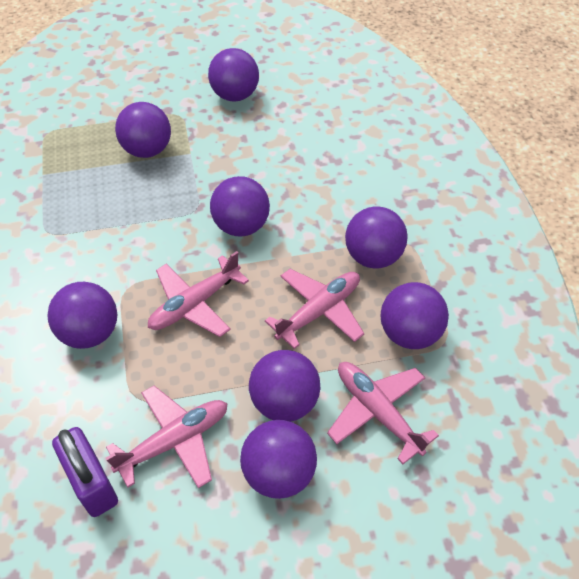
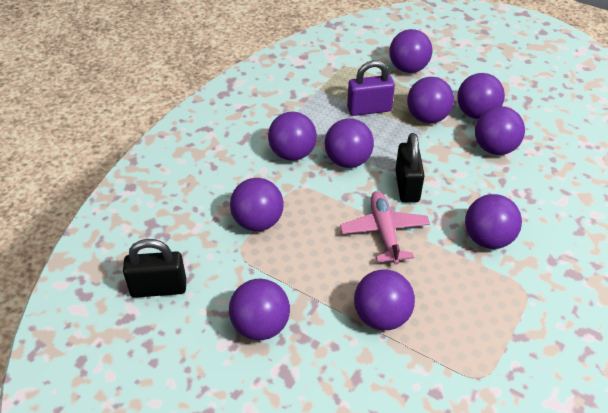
black padlock: none = 0 -> [123,239,186,298] [395,133,425,203] = 2
pink plane: [106,386,228,488] [148,251,249,337] [265,269,365,349] [327,362,439,464] = 4 -> [340,191,430,265] = 1
purple ball: [47,282,117,349] [115,102,171,158] [208,48,259,101] [210,176,270,237] [240,420,317,499] [249,350,320,422] [345,206,408,268] [381,282,449,349] = 8 -> [229,279,290,340] [230,178,284,231] [268,112,317,161] [325,118,374,168] [354,269,415,330] [389,29,432,73] [407,77,454,123] [457,73,505,119] [465,194,522,249] [475,106,525,155] = 10

